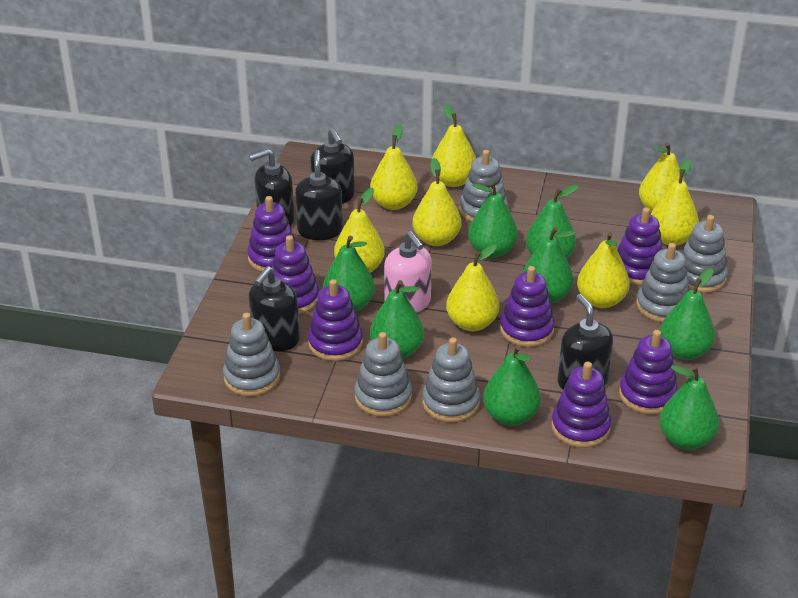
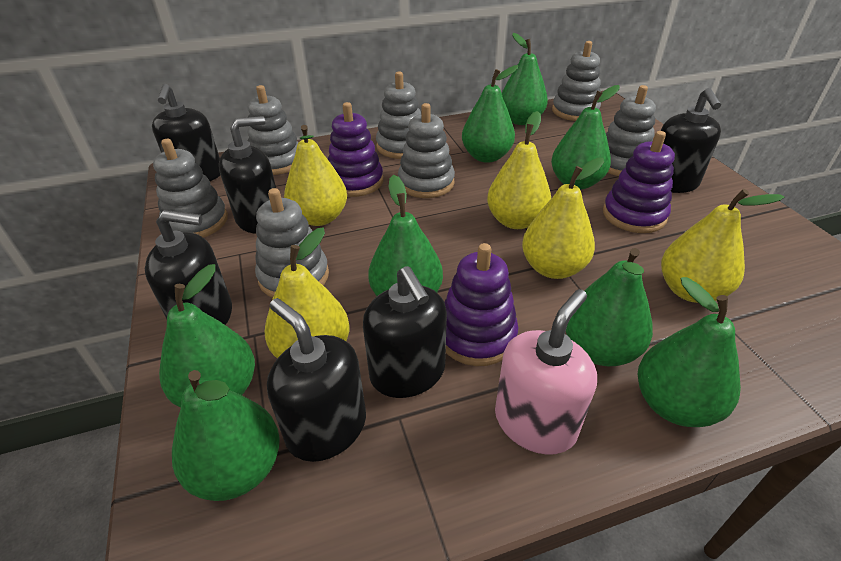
black soap dispenser: [248,266,300,351] [249,149,294,227] [295,150,343,240] [310,128,355,204] [558,294,613,390] = 5 -> [145,210,232,325] [152,84,220,181] [219,116,276,234] [267,298,366,462] [363,266,447,398] [661,88,721,193] = 6
grey stacking toy: [223,313,280,396] [354,332,412,417] [422,337,480,423] [459,150,508,222] [636,243,690,322] [681,215,728,293] = 6 -> [153,139,228,237] [248,85,299,175] [255,188,329,298] [376,71,421,159] [398,103,455,198] [552,41,601,121] [606,85,656,176] = 7
purple stacking toy: [247,196,296,272] [272,235,319,314] [308,279,363,361] [500,266,555,347] [551,361,611,448] [617,208,663,285] [619,330,678,414] = 7 -> [328,102,383,197] [445,243,518,366] [603,131,675,233] = 3
yellow pear: [334,188,385,273] [370,125,417,210] [412,158,461,246] [432,104,476,187] [446,244,499,331] [577,232,630,308] [639,143,685,212] [650,159,699,246] = 8 -> [264,228,349,358] [284,125,347,226] [487,111,551,229] [522,158,604,279] [661,189,785,303] = 5

